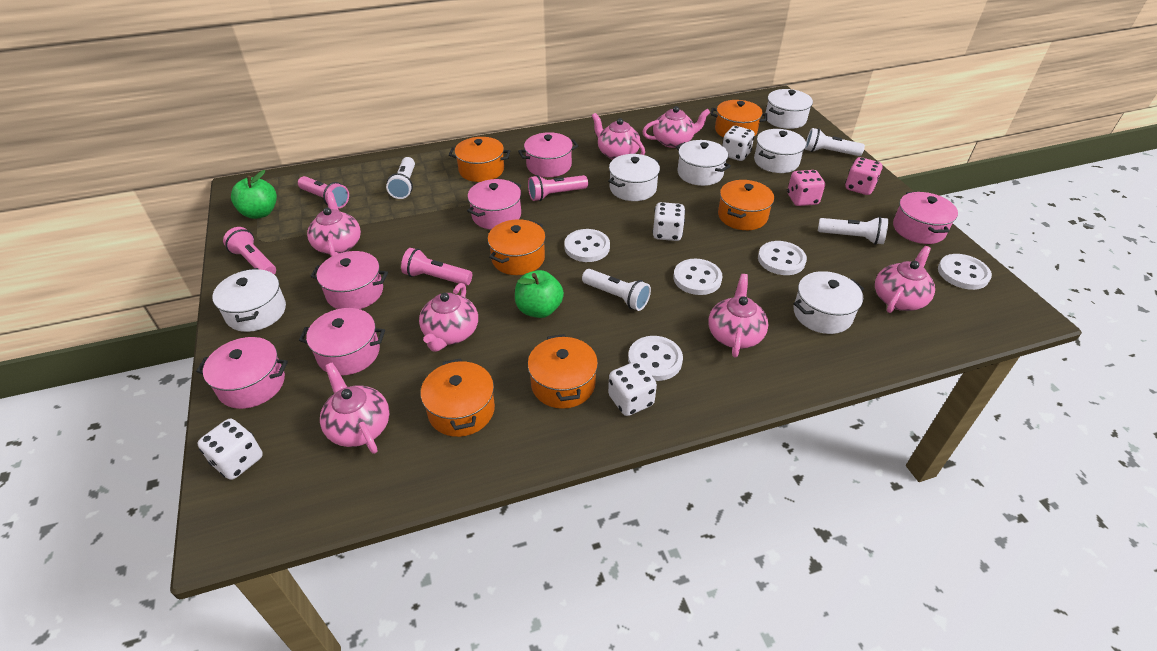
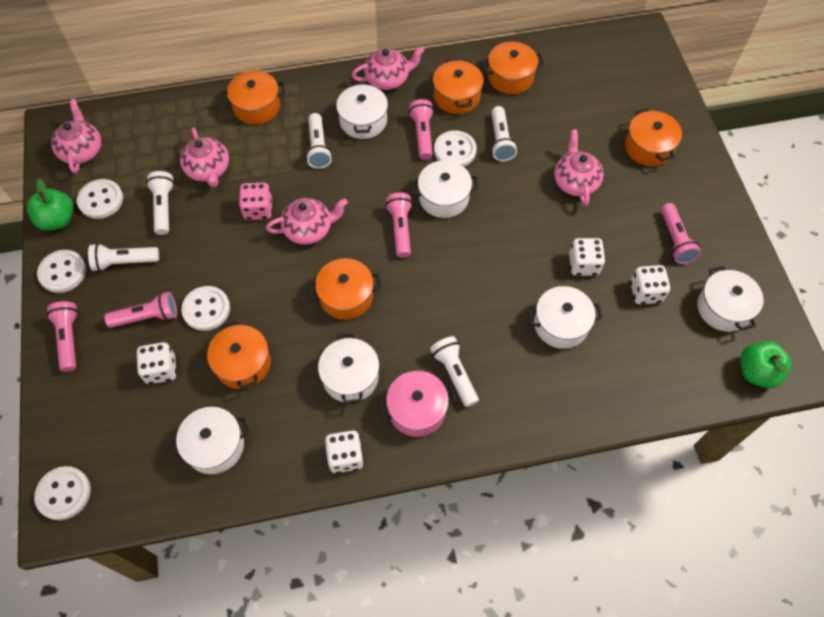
pink dice: [787,170,825,206] [845,157,882,195] = 2 -> [239,183,272,220] = 1
pink flashlight: [223,227,276,275] [298,176,349,209] [401,248,472,286] [528,175,588,201] = 4 -> [46,301,78,372] [104,292,177,328] [385,192,412,258] [408,99,434,160] [661,203,701,264] = 5
pink pot: [196,337,288,409] [299,308,385,375] [310,251,388,309] [467,179,521,229] [518,132,578,177] [893,192,958,244] = 6 -> [378,371,456,437] = 1
pink teapot: [307,192,361,257] [320,363,389,454] [419,283,478,352] [592,113,645,160] [642,106,710,148] [708,274,768,358] [875,246,935,313] = 7 -> [51,99,101,173] [180,127,229,188] [266,198,348,245] [352,46,425,90] [554,129,604,206] = 5
white flashlight: [386,157,415,199] [582,269,651,311] [805,128,865,156] [818,217,888,245] = 4 -> [88,243,159,272] [146,171,174,235] [306,113,332,169] [430,336,479,407] [491,106,517,161] = 5

